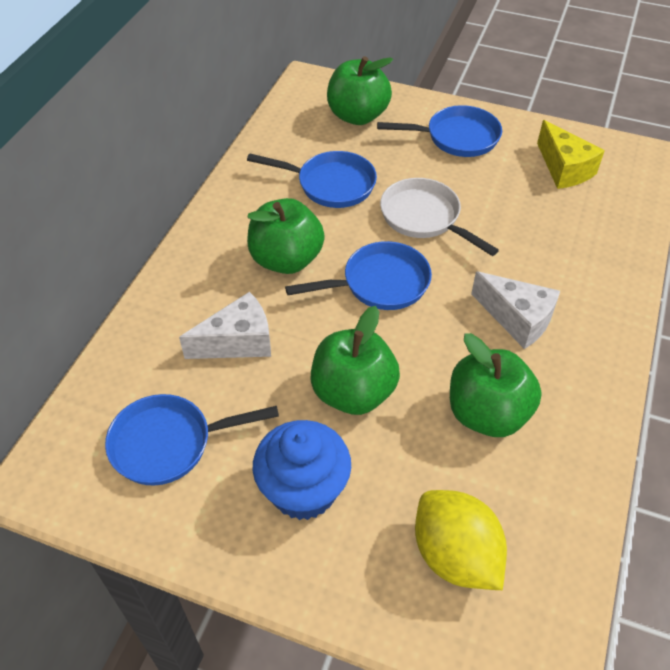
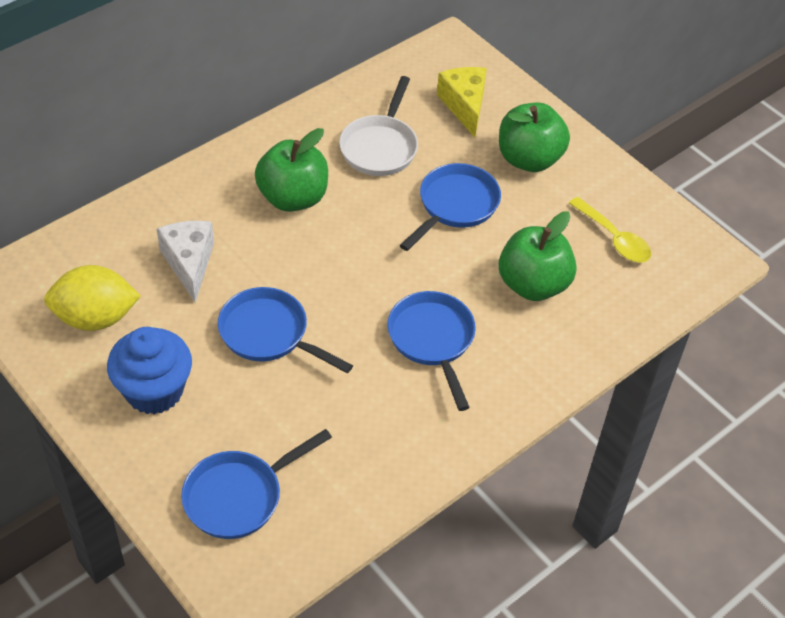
green apple: [247,198,325,274] [311,306,400,415] [327,56,393,125] [450,333,542,437] = 4 -> [255,128,328,212] [499,103,570,172] [499,211,576,301] = 3
white cheese: [179,292,271,359] [471,271,560,349] = 2 -> [157,221,214,303] = 1
yellow spoon: none = 0 -> [569,197,651,262] = 1

